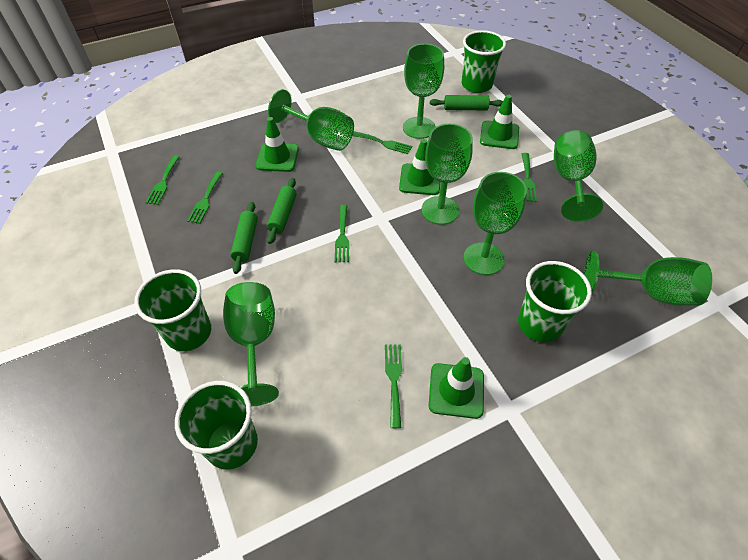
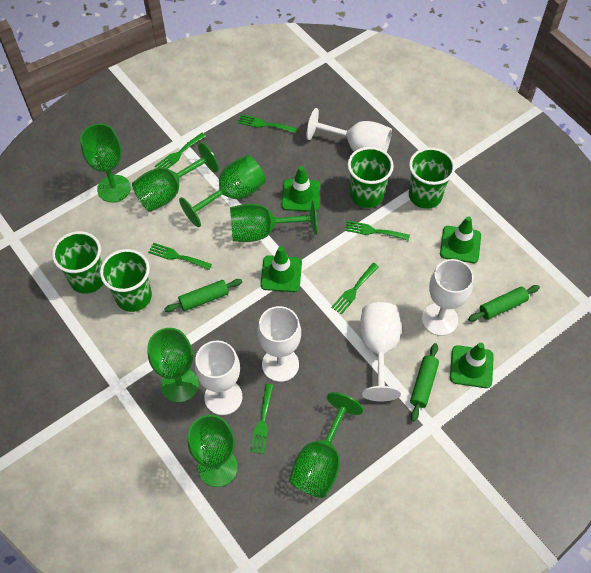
white goblet: none = 0 -> [195,341,242,415] [257,306,301,382] [306,108,392,152] [360,302,401,401] [422,259,474,336] = 5

